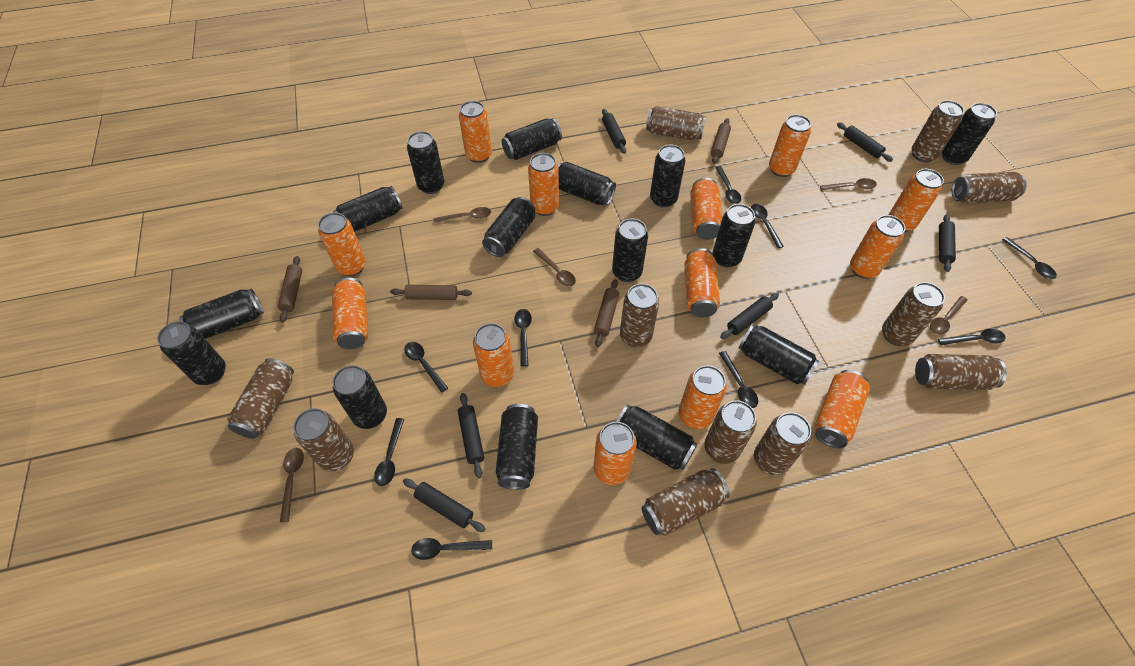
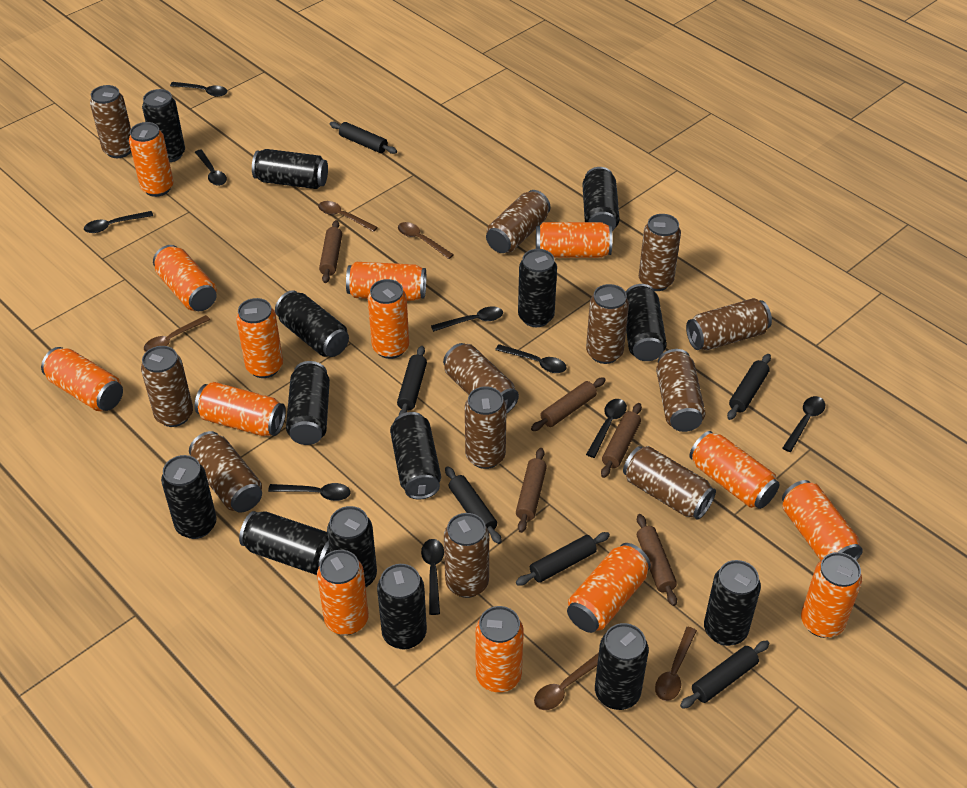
black can: [157,321,226,385] [179,289,264,339] [333,186,402,232] [333,365,387,429] [407,131,445,194] [482,197,535,257] [496,404,538,490] [502,118,562,160] [558,162,616,206] [612,218,648,282] [616,404,697,470] [650,145,686,208] [712,204,755,268] [739,324,819,384] [942,103,997,165] = 15 -> [142,89,185,162] [161,455,217,539] [239,511,330,575] [252,149,328,189] [275,290,349,357] [286,361,330,445] [327,506,377,587] [377,564,427,649] [390,412,441,500] [518,249,557,327] [583,167,620,231] [595,623,649,710] [626,284,667,361] [704,560,761,646] = 14
brown can: [227,358,294,439] [293,408,354,472] [620,284,659,347] [641,468,730,536] [646,106,706,140] [704,400,756,464] [754,412,811,476] [882,282,945,346] [912,100,964,163] [915,354,1007,390] [952,172,1026,203] = 11 -> [90,85,131,158] [141,346,193,427] [189,431,262,512] [443,343,519,414] [444,513,489,598] [465,386,507,469] [486,190,551,253] [586,284,629,364] [623,446,716,520] [639,214,681,291] [656,349,706,432] [686,298,772,350] = 12
brown rolling pin: [278,256,302,322] [390,285,472,300] [594,279,619,347] [711,118,731,164] = 4 -> [319,220,342,283] [516,448,547,533] [531,377,606,431] [601,403,642,478] [637,514,677,606] = 5
orange can: [318,212,366,276] [332,278,368,349] [459,101,492,163] [473,323,514,387] [528,153,559,216] [594,422,637,485] [679,365,727,429] [684,248,720,318] [690,178,722,240] [769,114,811,177] [815,370,870,448] [850,215,905,279] [889,169,944,232] = 13 -> [41,347,123,411] [129,122,173,197] [153,245,217,311] [195,382,286,436] [236,298,283,378] [317,550,369,635] [346,262,426,301] [368,279,409,359] [475,606,524,692] [536,222,612,258] [567,543,651,633] [689,431,780,509] [782,480,863,561] [801,552,862,638] = 14

